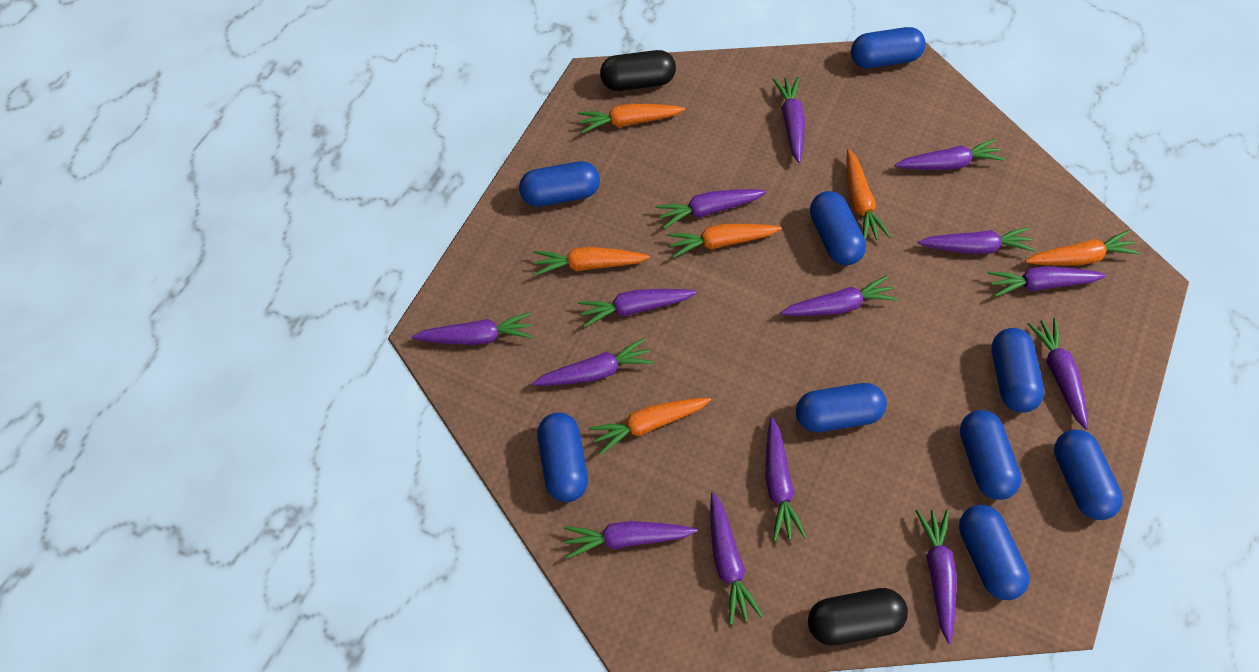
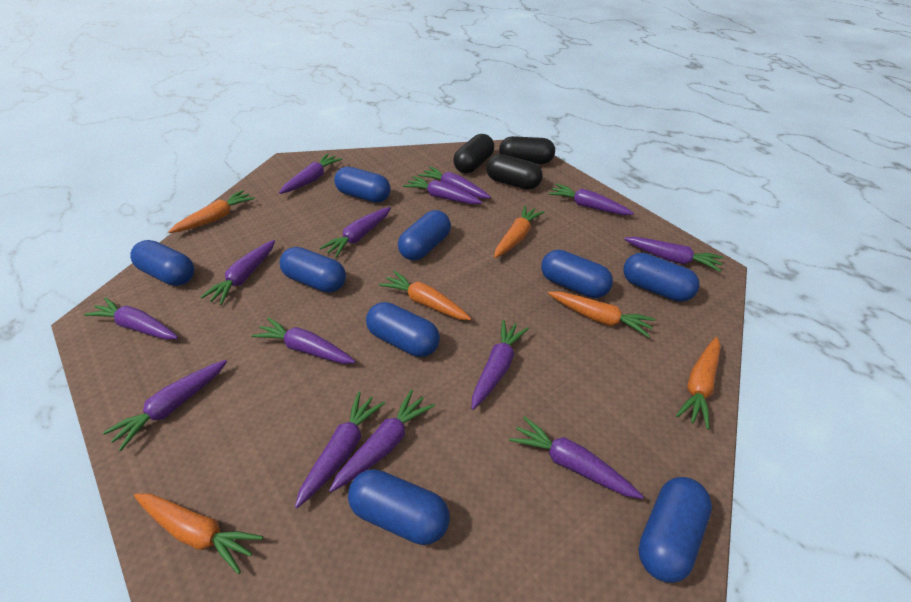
black capsule: [600,50,676,91] [808,588,908,646] = 2 -> [453,134,494,173] [486,154,543,190] [499,136,555,164] = 3

